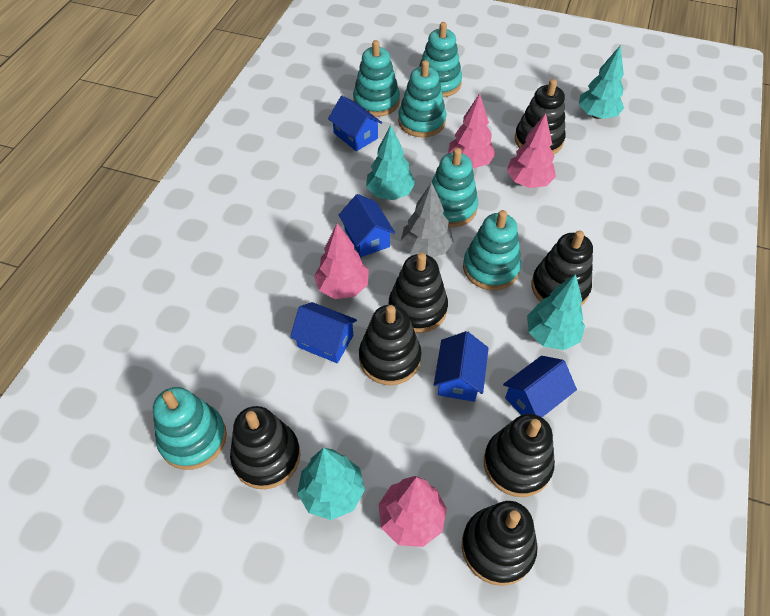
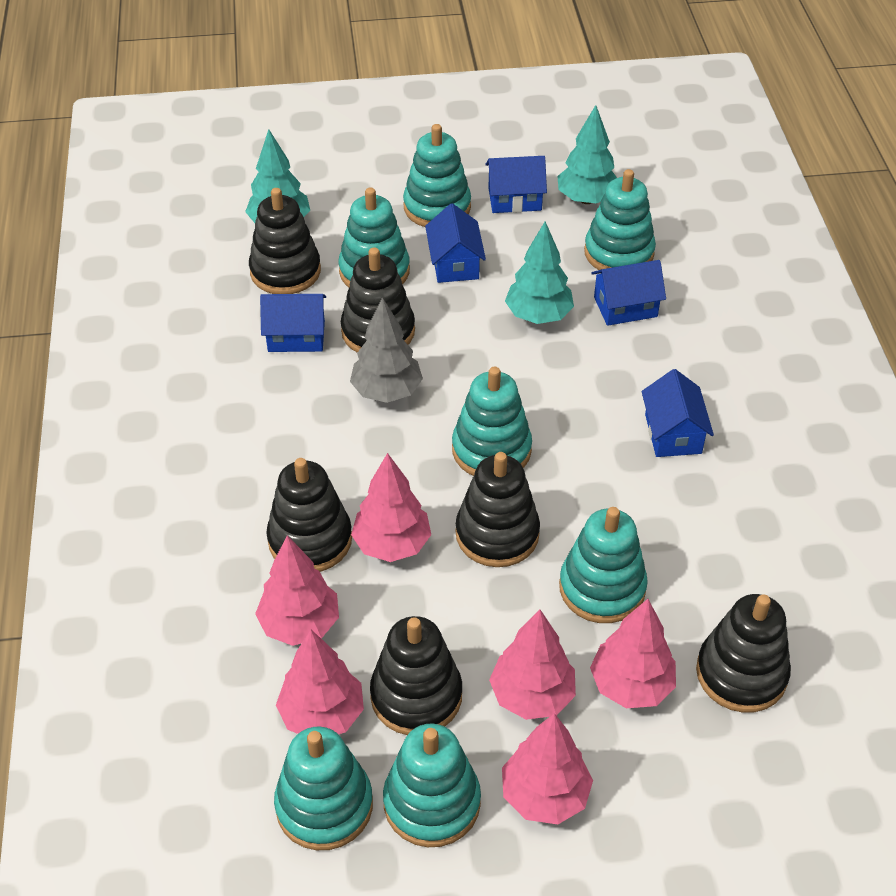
black stacking toy: [230,406,301,489] [359,305,421,385] [389,253,448,333] [462,501,538,586] [484,414,555,497] [515,79,566,154] [531,230,593,306] = 7 -> [249,188,321,294] [266,458,352,572] [341,247,415,352] [370,616,462,735] [455,452,540,567] [696,594,791,713] = 6
pink tree: [314,223,369,299] [379,476,447,547] [448,93,496,168] [507,113,556,188] = 4 -> [255,535,339,646] [276,629,364,734] [351,453,431,562] [489,609,576,720] [502,713,593,824] [590,599,676,708] = 6
turquoise stacking toy: [153,387,227,470] [353,40,400,117] [398,60,446,138] [419,22,462,97] [432,148,478,227] [463,210,521,291] = 6 -> [274,727,373,850] [338,187,410,287] [383,723,481,847] [403,124,471,227] [452,367,532,476] [559,507,648,623] [584,169,656,270] = 7
turquoise tree: [297,448,365,520] [366,125,415,200] [527,274,585,350] [579,45,624,119] = 4 -> [245,129,310,223] [505,221,574,324] [557,105,617,204] = 3

